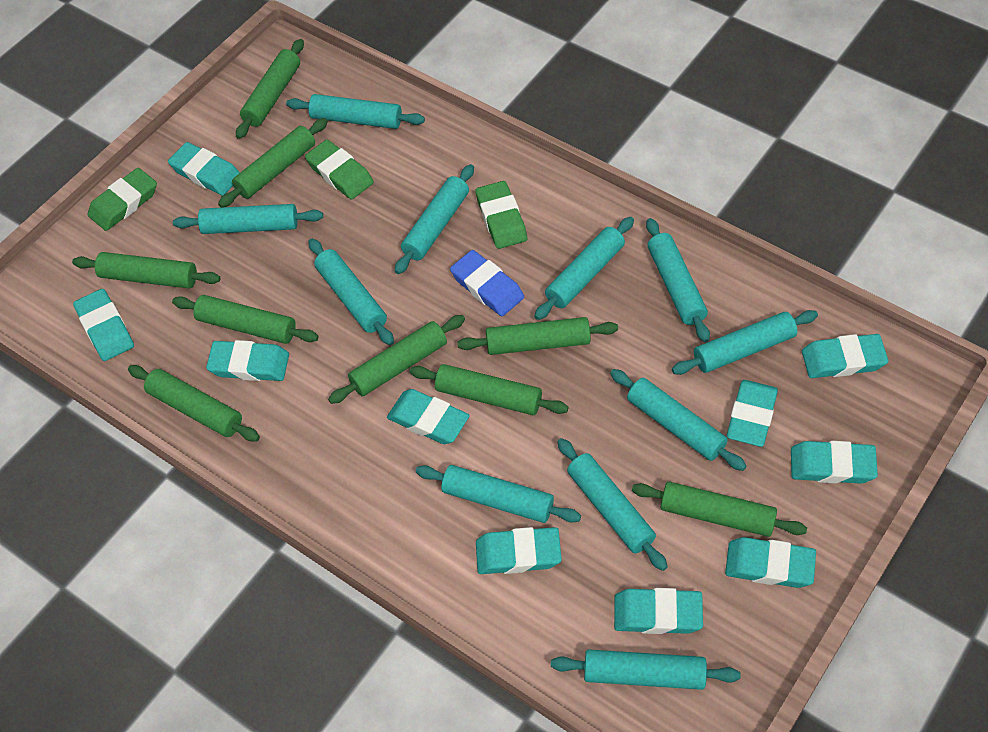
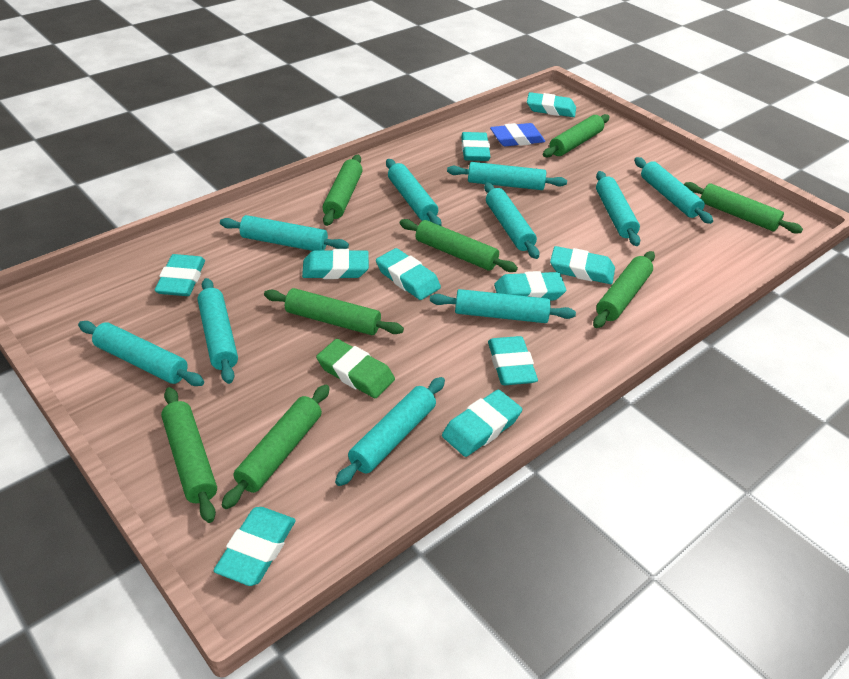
green eraser: [88,168,157,231] [305,140,374,199] [476,181,527,249] = 3 -> [316,339,395,398] = 1
green rolling pin: [72,252,220,288] [128,365,260,442] [172,295,318,344] [218,118,328,208] [236,39,304,139] [328,315,465,404] [410,364,568,415] [458,317,618,355] [632,482,807,537] = 9 -> [161,387,217,523] [222,385,330,509] [264,288,404,335] [322,155,363,226] [399,219,518,272] [543,114,610,157] [593,251,655,328] [684,182,803,233] = 8
turquoise rolling pin: [173,204,323,234] [286,94,425,129] [308,239,394,345] [395,164,474,274] [416,465,581,523] [534,217,634,320] [551,649,741,690] [557,438,668,571] [610,369,746,471] [646,218,710,342] [672,310,818,375] = 11 -> [78,321,204,386] [198,278,238,384] [220,215,349,251] [335,377,445,486] [386,159,442,226] [430,289,576,323] [447,162,567,190] [484,182,539,259] [596,171,640,246] [634,157,713,224] = 10

